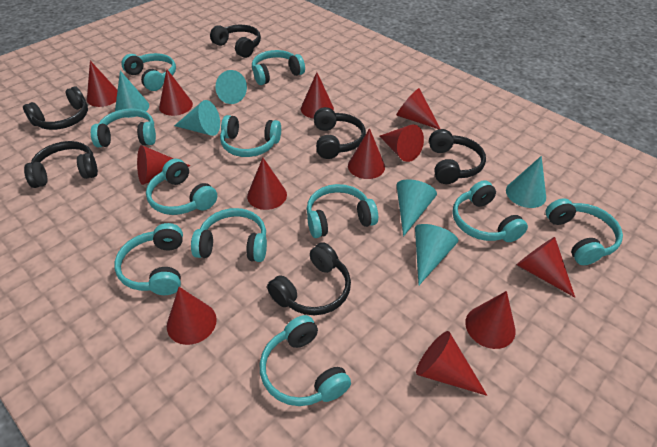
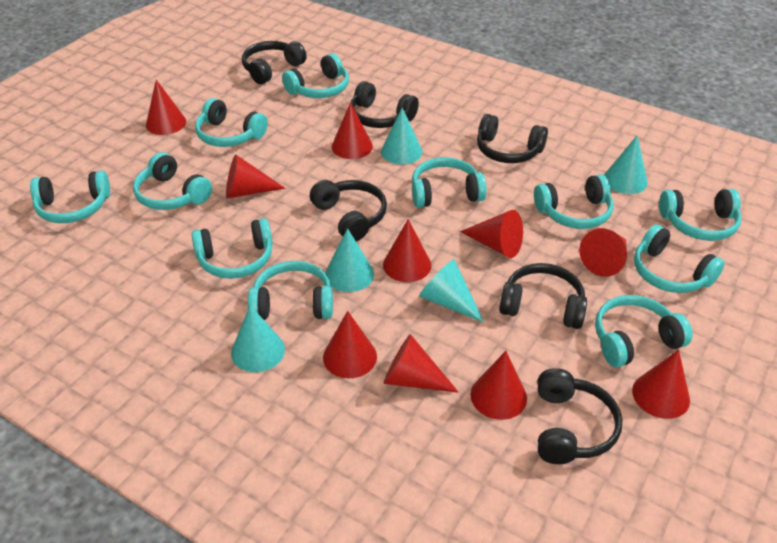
red cone: [87,61,118,107] [137,145,190,185] [159,69,193,116] [167,287,217,345] [247,158,287,210] [301,72,334,118] [348,128,385,179] [380,124,424,162] [397,88,440,129] [416,331,487,396] [465,291,516,349] [517,237,575,297] = 12 -> [146,80,186,135] [226,155,286,199] [323,311,377,379] [332,102,373,159] [383,219,431,282] [384,334,459,393] [460,210,523,258] [470,351,527,420] [580,228,627,277] [632,350,690,419] = 10
turquoise cone: [115,71,149,118] [174,100,220,136] [215,70,247,104] [397,179,437,236] [415,224,459,285] [506,156,546,208] = 6 -> [231,305,285,372] [326,228,374,292] [381,107,422,165] [419,259,484,323] [604,136,648,194] = 5

